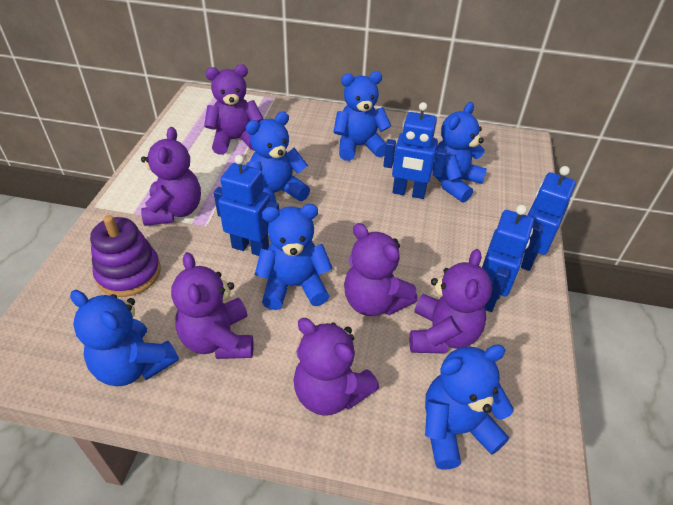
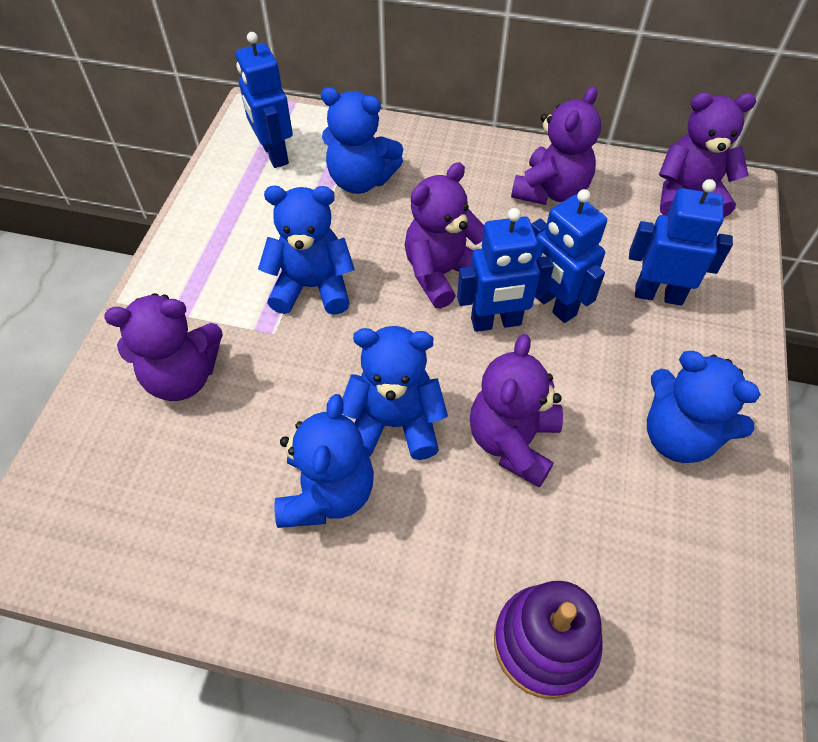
blue teddy bear: [70,290,179,386] [246,112,310,202] [255,204,333,310] [333,71,391,161] [425,344,514,470] [432,102,487,203] = 6 -> [258,186,355,315] [275,394,374,528] [320,87,403,194] [342,326,448,460] [647,351,761,463] = 5
purple teddy bear: [141,127,201,226] [171,252,253,359] [204,64,264,155] [293,318,379,416] [344,223,417,316] [409,249,492,354] = 6 -> [104,293,223,401] [405,162,484,309] [470,334,563,488] [511,86,601,205] [659,92,756,217] = 5

